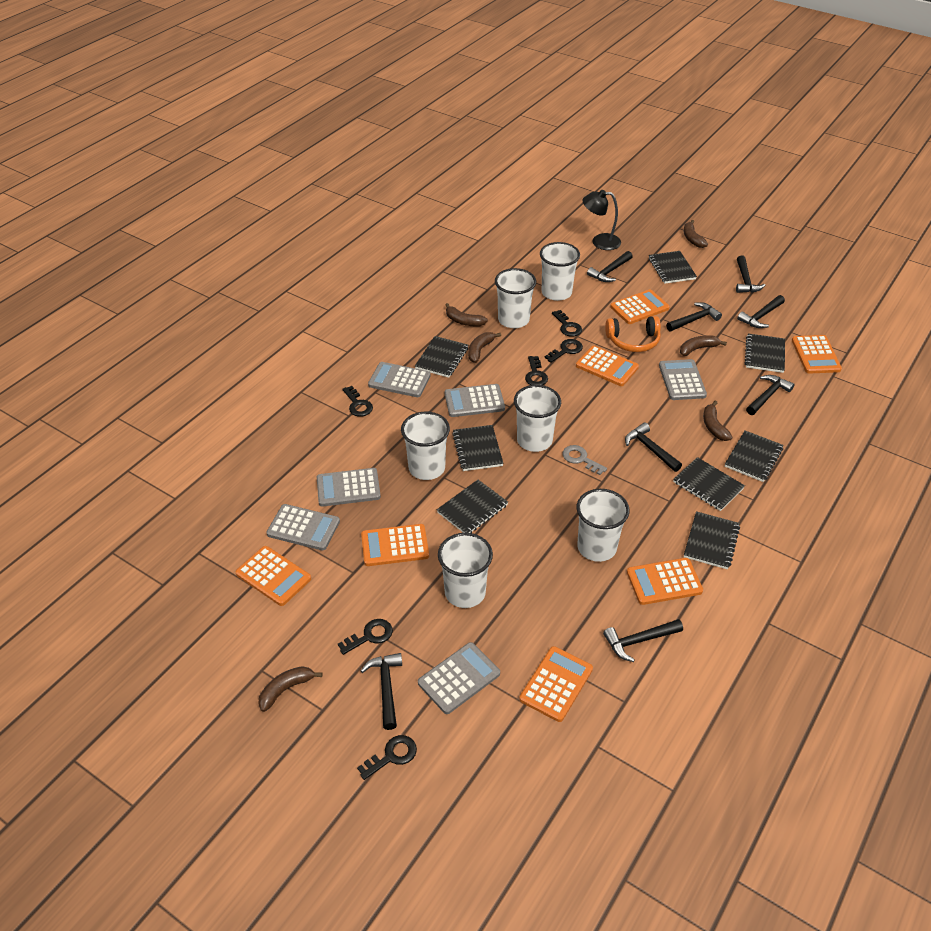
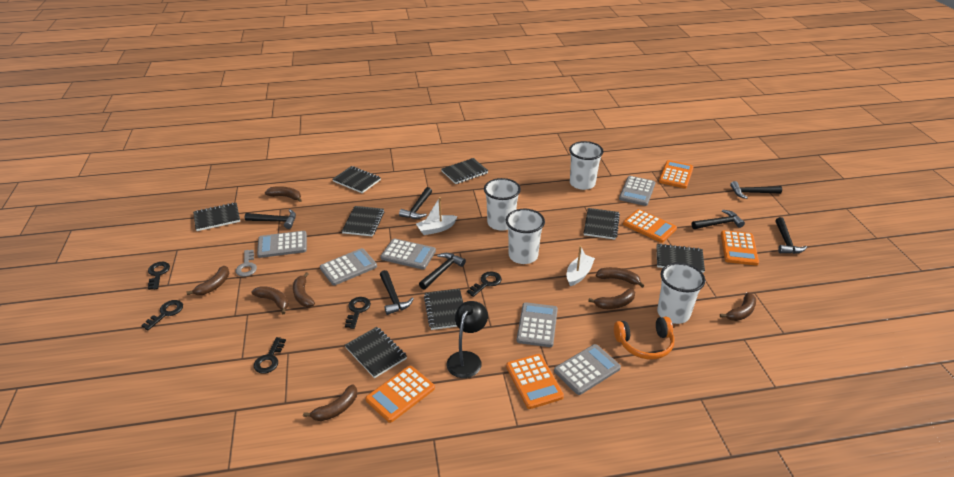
black hammer: [361,653,402,730] [587,251,633,282] [603,619,683,662] [625,423,682,472] [666,302,722,331] [736,255,765,293] [737,295,785,328] [746,375,794,415] = 8 -> [245,209,296,229] [380,270,414,315] [399,187,432,219] [419,253,466,289] [692,210,745,229] [730,181,782,199] [775,217,807,254] = 7
black key: [338,619,393,655] [343,386,373,417] [357,735,417,780] [525,356,548,385] [545,339,583,363] [552,310,582,337] = 6 -> [141,300,183,330] [148,262,170,290] [254,337,286,374] [345,297,371,329] [467,271,502,297] = 5
brown banana: [258,666,322,712] [446,303,488,326] [468,332,501,363] [680,335,727,356] [684,220,708,248] [703,401,733,441] = 6 -> [187,266,230,295] [252,286,289,314] [265,186,302,202] [293,272,315,307] [303,384,357,421] [588,289,635,309] [596,267,645,288] [720,293,756,321] = 8
orange calculator: [235,546,311,606] [361,524,429,566] [519,646,593,722] [576,346,639,386] [610,289,670,324] [627,558,703,605] [792,335,842,374] = 7 -> [366,366,435,423] [506,354,564,409] [623,209,677,243] [659,160,694,189] [721,230,759,266] = 5
white boat: none = 0 -> [416,197,458,235] [567,245,595,286] = 2
white cup: [401,412,450,480] [438,533,493,608] [495,268,536,328] [514,385,561,452] [540,242,580,301] [577,489,630,562] = 6 -> [484,178,521,231] [506,209,545,264] [569,141,603,190] [657,262,705,324] = 4

